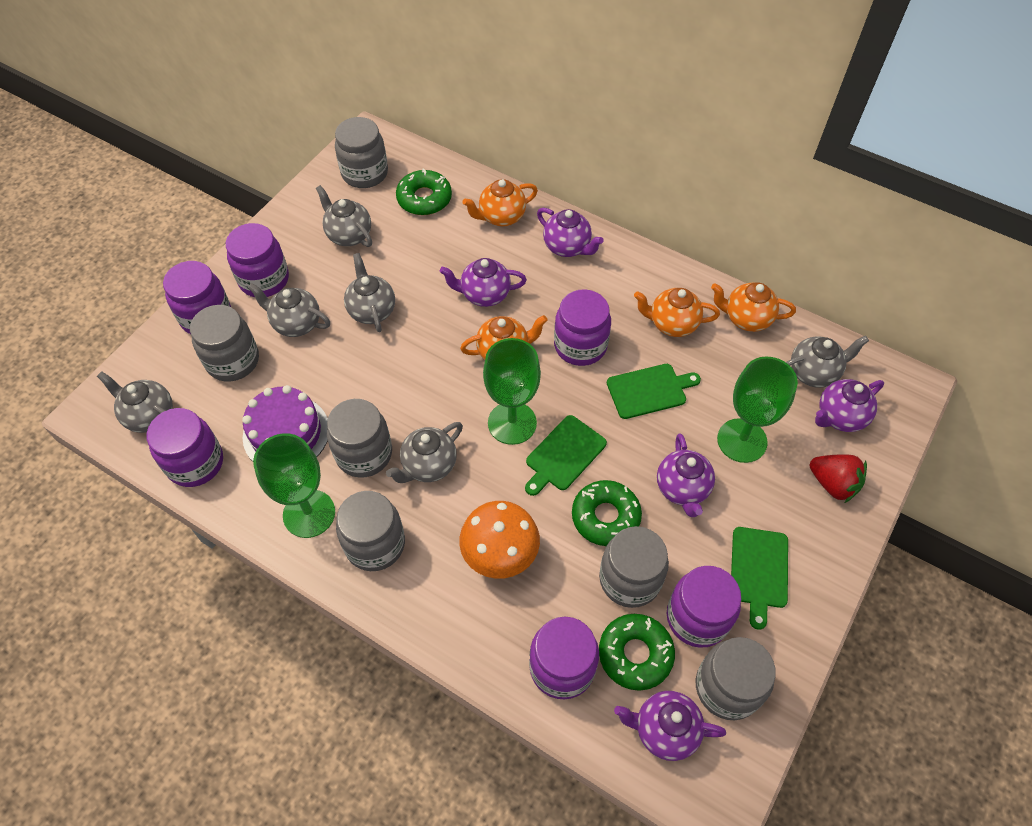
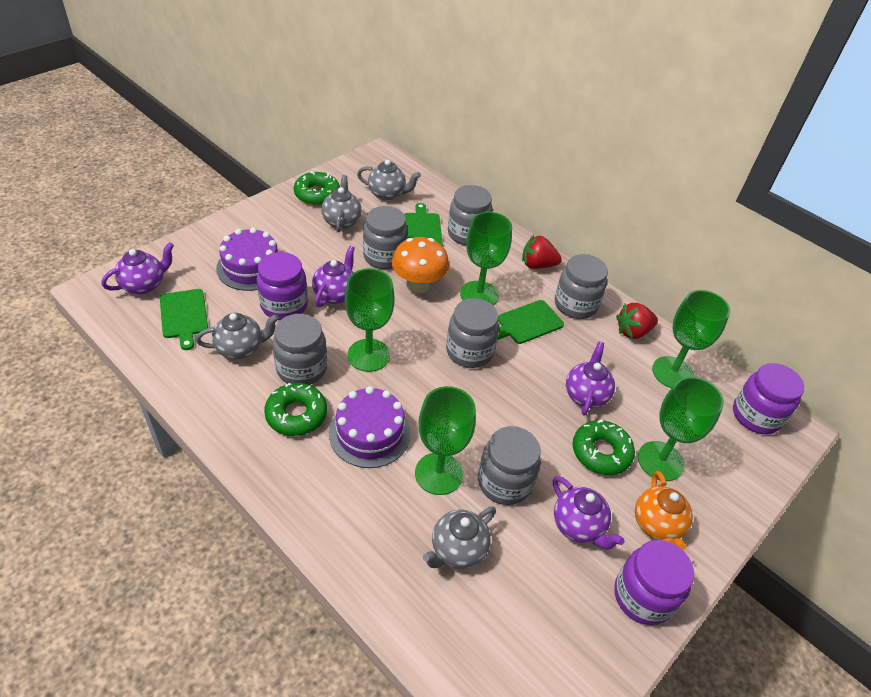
green goblet: [253,433,335,538] [483,338,541,445] [717,357,798,463] = 3 -> [345,268,395,372] [415,386,476,495] [460,212,512,306] [638,377,724,481] [652,290,730,388] = 5
grey teapot: [97,371,173,433] [248,283,330,337] [316,185,372,247] [344,253,395,332] [386,422,463,483] [786,336,869,388] = 6 -> [196,313,279,360] [321,175,362,232] [357,160,421,201] [423,506,496,569] = 4
orange teapot: [460,315,548,360] [463,179,538,226] [634,288,720,337] [711,282,796,332] = 4 -> [635,471,693,550] = 1
purple cake: [242,385,328,461] = 1 -> [216,227,278,291] [329,386,411,468] = 2
purple jar: [147,408,223,487] [163,261,231,334] [226,223,289,297] [529,617,599,699] [554,289,611,366] [667,566,741,648] = 6 -> [257,252,308,320] [614,540,694,625] [733,363,805,434] = 3
purple teapot: [440,258,527,307] [537,208,604,257] [614,691,726,761] [657,433,715,517] [815,379,884,432] = 5 -> [102,242,174,294] [312,246,355,307] [553,476,625,550] [566,341,615,416] = 4
red strawberry: [810,454,867,503] = 1 -> [522,235,562,269] [616,303,658,339] = 2

